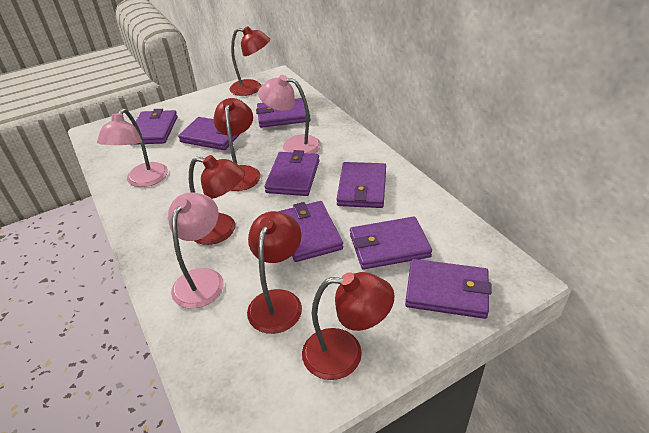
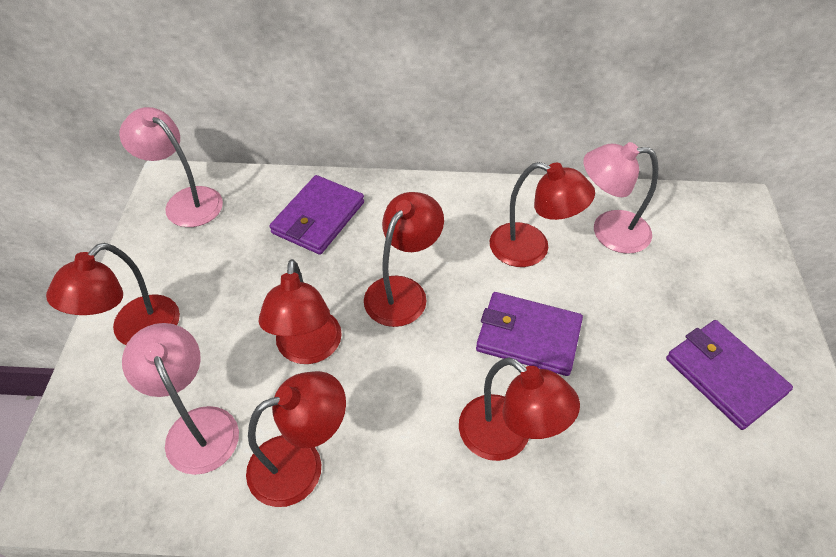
purple wallet: [131,109,178,145] [178,117,240,150] [256,98,310,128] [264,150,320,196] [278,201,343,262] [336,162,386,208] [350,216,432,270] [405,259,492,319] = 8 -> [270,175,364,255] [476,292,583,376] [666,320,793,430] = 3
red lamp: [189,155,245,245] [213,98,261,191] [230,26,270,96] [247,211,302,334] [302,272,395,380] = 5 -> [46,243,180,345] [246,371,346,507] [259,259,342,364] [364,192,444,327] [459,357,580,461] [490,162,595,267] = 6

